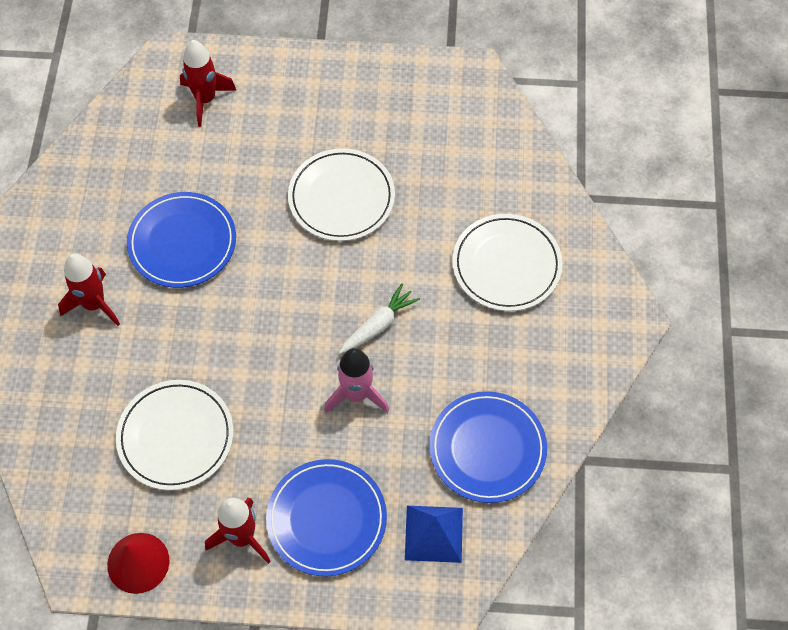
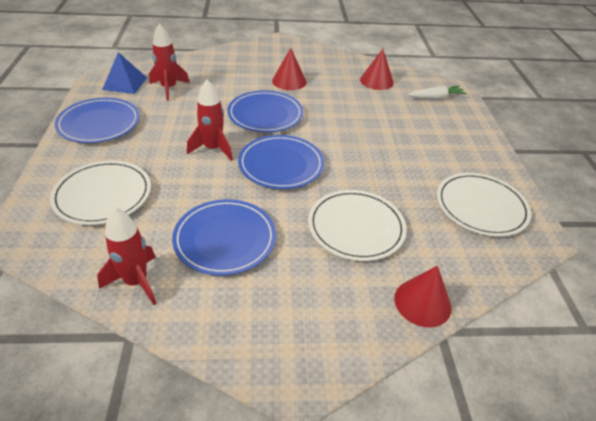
blue plate: [127,192,236,288] [266,459,387,576] [429,391,547,503] = 3 -> [55,98,140,143] [172,199,276,276] [227,91,303,133] [238,135,324,189] = 4
pink rocket: [324,348,389,413] = 1 -> none = 0
red cone: [107,533,169,594] = 1 -> [272,48,306,90] [360,49,394,90] [394,266,452,327] = 3

